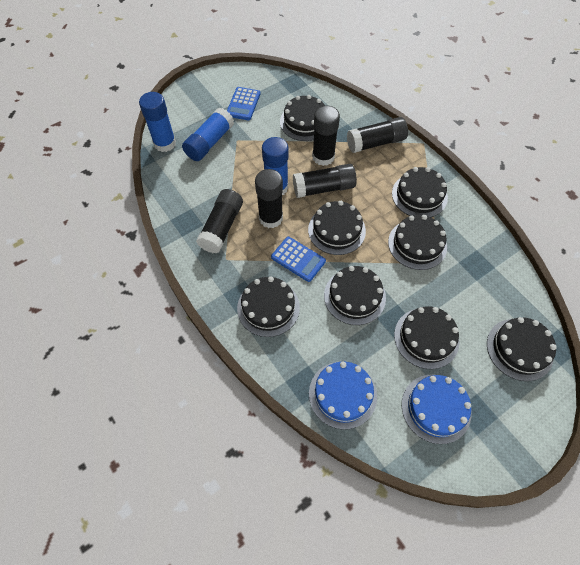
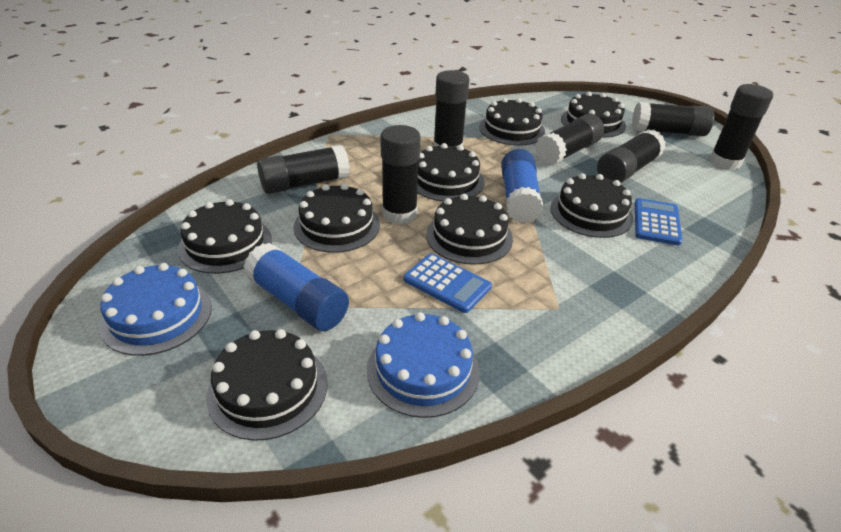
black glue stick: [196,189,243,253] [255,169,283,228] [293,164,357,198] [312,106,340,166] [347,117,408,153] = 5 -> [257,145,350,194] [381,125,421,224] [433,70,469,147] [535,114,604,165] [597,129,666,183] [632,102,714,136] [710,84,773,170] = 7
blue glue stick: [139,92,176,152] [182,108,234,161] [262,137,288,195] = 3 -> [243,243,349,331] [501,149,543,223] = 2

